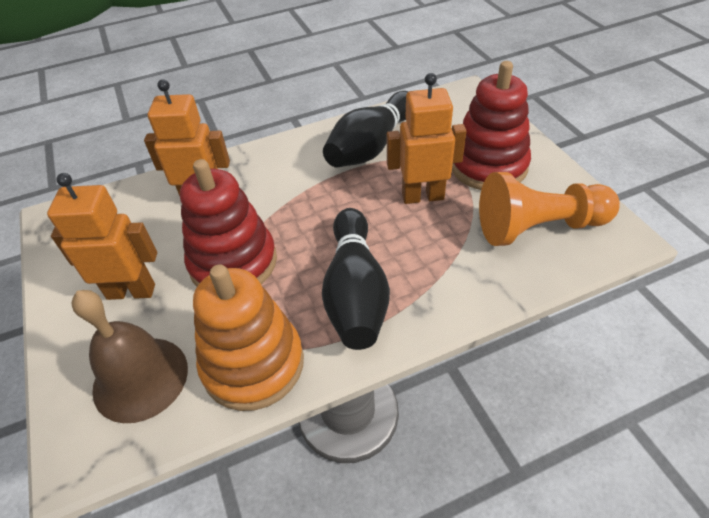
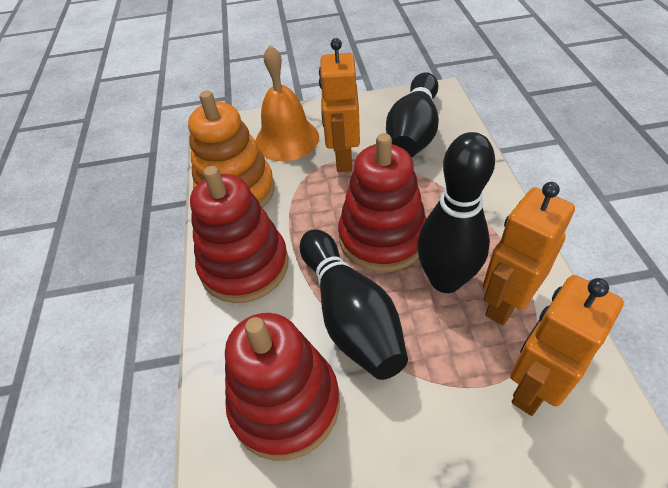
black bowling pin: [322,208,390,350] [323,91,409,168] = 2 -> [300,229,408,380] [386,72,439,158] [417,132,495,293] = 3
brown bell: [71,290,188,423] = 1 -> none = 0
orange bell: none = 0 -> [255,45,319,161] = 1
orange pawn: [479,172,620,246] = 1 -> none = 0
red stacking toy: [180,159,277,287] [452,61,531,190] = 2 -> [190,166,289,303] [225,313,340,461] [338,133,426,272] = 3

